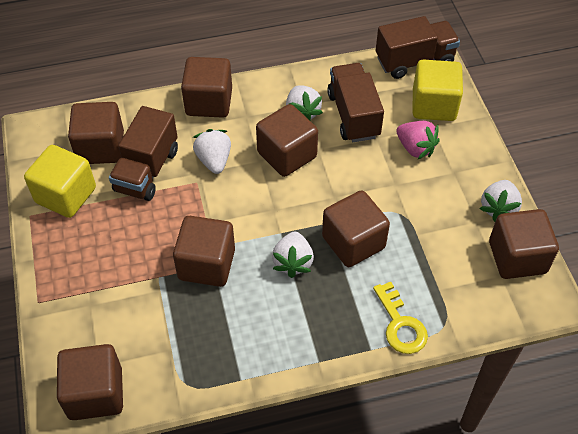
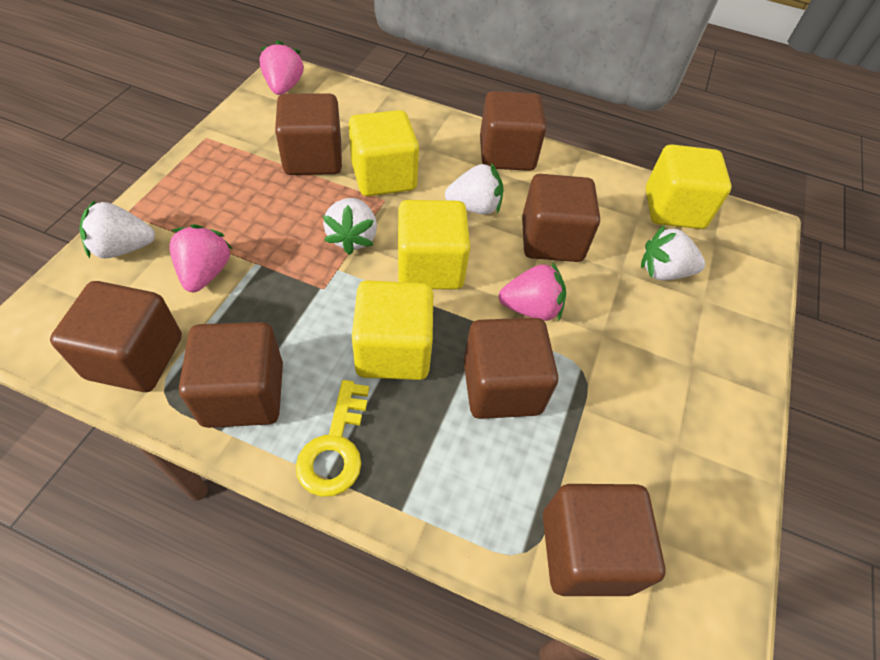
brown truck: [109,106,178,201] [327,63,384,142] [376,16,460,79] = 3 -> none = 0
pink strawberry: [396,121,440,159] = 1 -> [169,224,233,292] [260,40,304,95] [498,262,566,321] = 3
yellow cube: [24,145,96,218] [412,59,463,121] = 2 -> [349,110,419,196] [352,280,433,380] [398,200,470,289] [646,144,732,229] = 4

